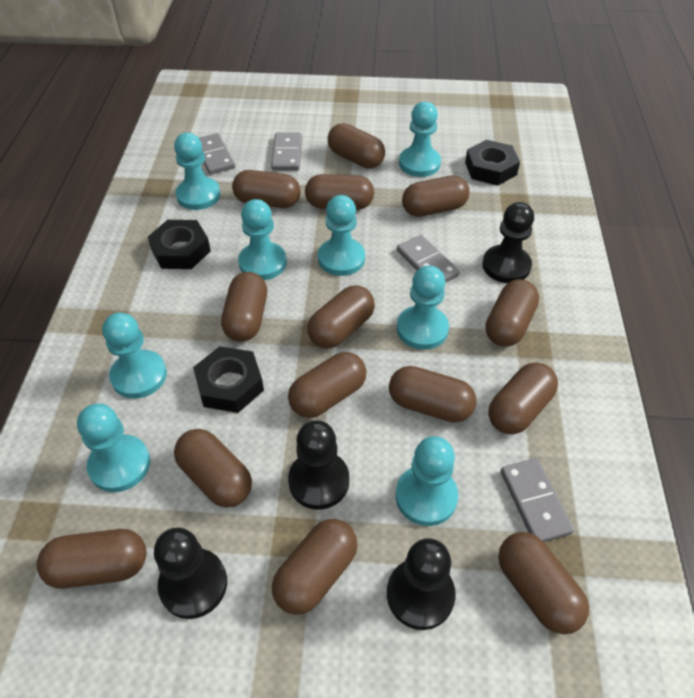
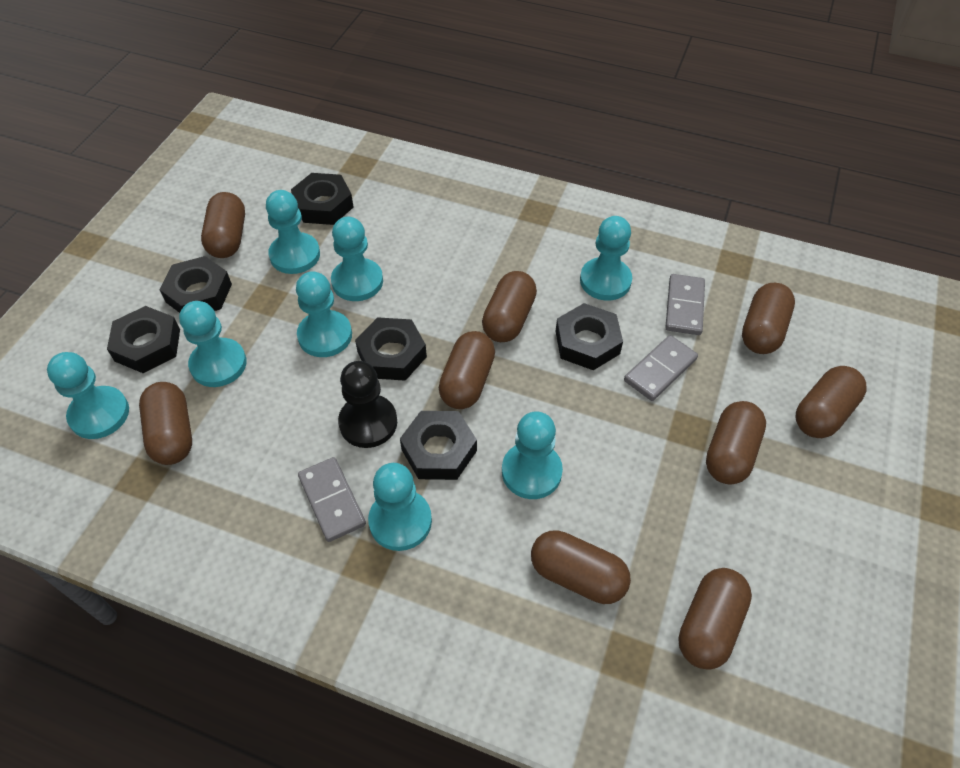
black nut: [148,220,211,269] [193,346,264,413] [465,140,520,186] = 3 -> [107,306,180,373] [159,256,232,313] [291,173,354,225] [355,317,427,381] [400,411,477,480] [556,303,623,370] = 6
black pawn: [154,527,227,619] [288,420,349,510] [387,538,456,630] [482,202,534,283] = 4 -> [338,361,397,448] = 1
brown capsule: [37,529,146,589] [174,429,252,508] [221,272,267,342] [232,170,301,208] [272,519,358,615] [288,352,367,418] [305,174,374,210] [307,285,375,349] [328,123,385,169] [389,366,477,423] [402,175,470,217] [485,279,539,346] [488,362,558,434] [498,532,589,634] = 14 -> [139,382,192,465] [201,192,245,258] [439,331,495,409] [482,271,537,342] [531,530,631,604] [678,568,752,670] [706,401,766,485] [742,283,795,354] [796,366,867,438] = 9
grey domino: [199,133,235,174] [271,133,302,171] [397,235,460,283] [501,458,574,542] = 4 -> [298,457,366,542] [624,335,698,401] [665,274,705,335] = 3

